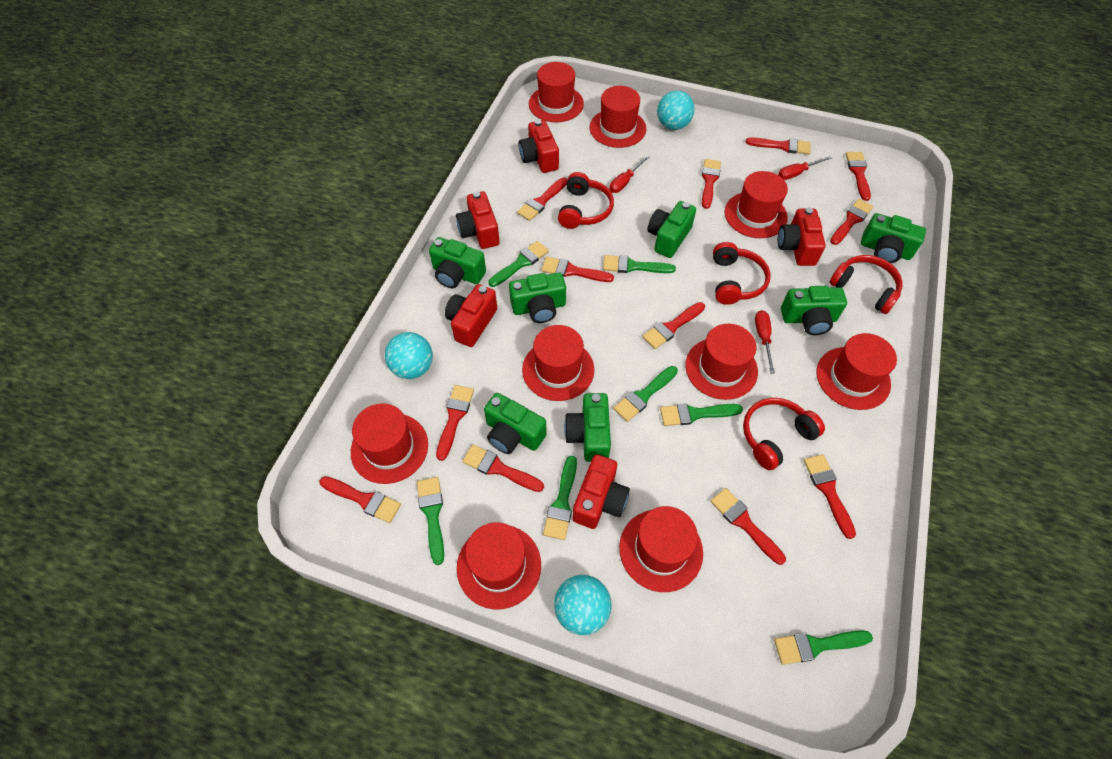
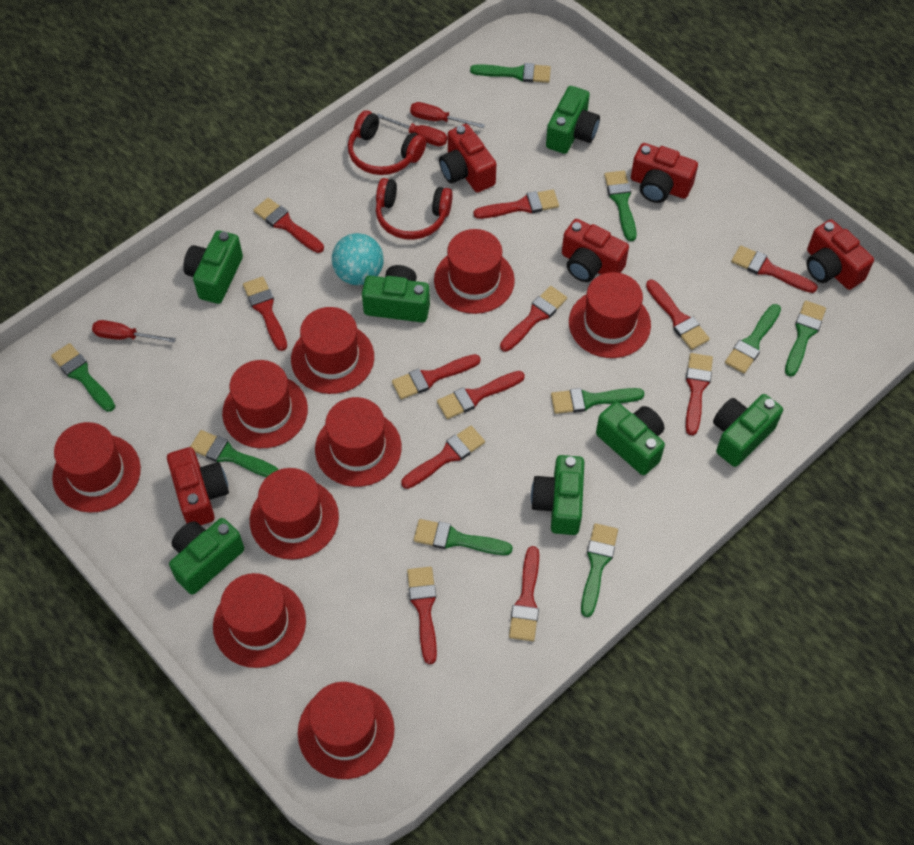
green brush: [417,477,444,565] [489,241,549,287] [543,456,577,540] [603,255,676,273] [613,366,678,422] [660,403,743,426] [774,630,873,665] = 7 -> [51,343,115,412] [190,430,279,477] [414,519,513,555] [470,63,551,83] [551,388,644,414] [581,523,618,617] [604,171,637,241] [725,304,781,374] [785,301,826,377] = 9
red headphones: [558,172,614,229] [713,242,771,305] [743,398,825,470] [829,255,903,314] = 4 -> [348,110,426,175] [376,178,453,240] = 2
turquoise ball: [385,332,433,379] [554,575,611,635] [657,90,694,130] = 3 -> [332,233,384,285] = 1

